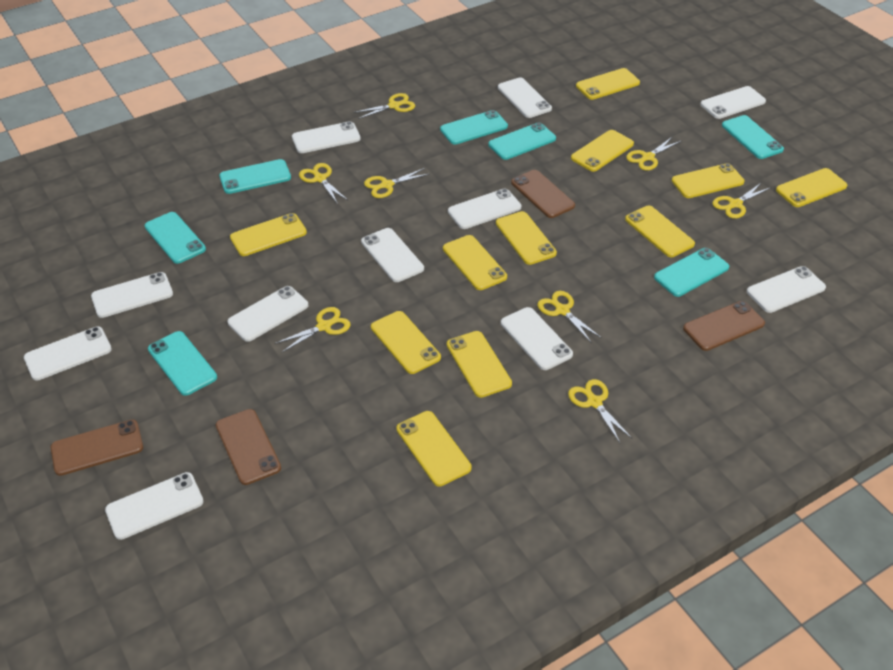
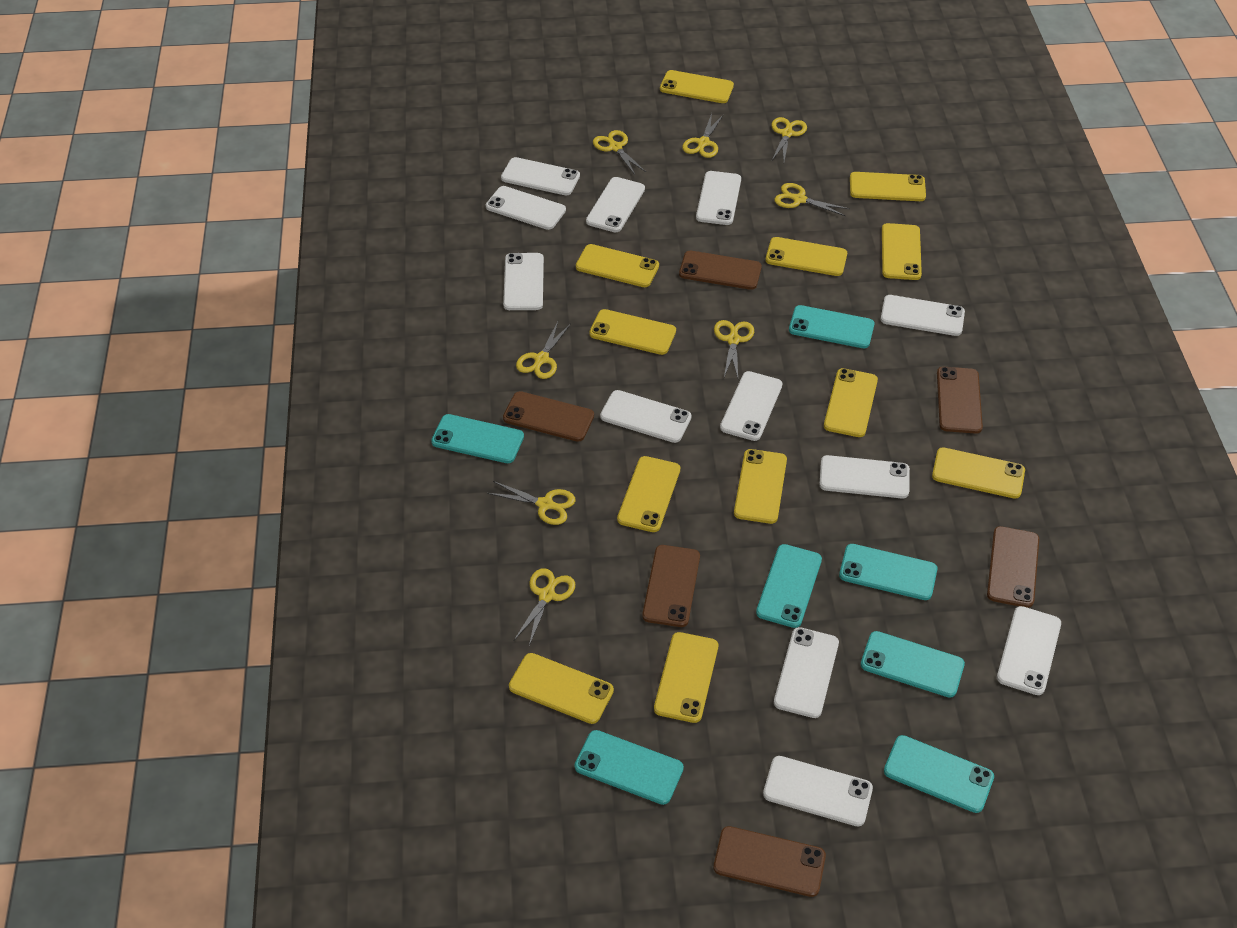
brown phone: [50,419,143,476] [216,409,281,485] [511,170,575,218] [683,301,765,351] = 4 -> [503,391,594,442] [642,545,700,627] [679,251,762,290] [713,826,826,897] [937,367,983,434] [987,526,1039,608] = 6
white phone: [24,326,112,381] [91,272,173,318] [105,472,204,540] [228,286,308,342] [292,121,361,153] [361,228,424,282] [448,188,521,229] [498,78,552,118] [501,307,573,370] [701,86,766,119] [747,266,826,313] = 11 -> [486,186,566,230] [501,157,580,195] [503,253,544,310] [586,177,645,232] [600,390,692,443] [696,171,741,225] [720,371,783,441] [763,756,873,827] [774,627,839,718] [819,455,910,498] [881,295,965,336] [997,606,1061,695] = 12
yellow phone: [230,213,307,256] [371,311,441,374] [396,411,472,486] [443,235,507,290] [447,331,512,398] [496,211,557,265] [571,130,634,172] [576,68,640,100] [625,205,695,257] [672,163,744,198] [776,168,847,207] = 11 -> [509,653,614,724] [576,244,659,287] [589,309,676,355] [617,456,680,532] [654,632,718,723] [660,70,734,103] [734,449,787,524] [766,237,847,276] [824,368,878,437] [850,172,926,201] [882,223,922,280] [932,447,1025,498] = 12

